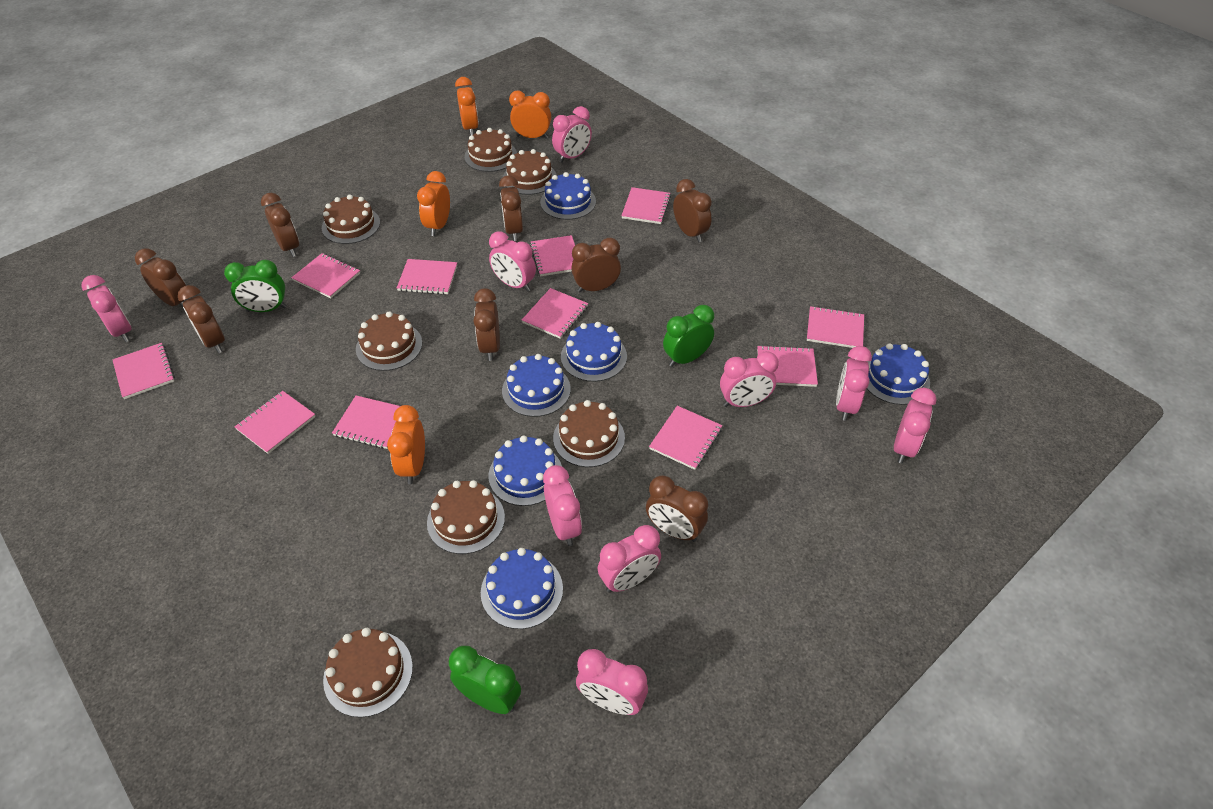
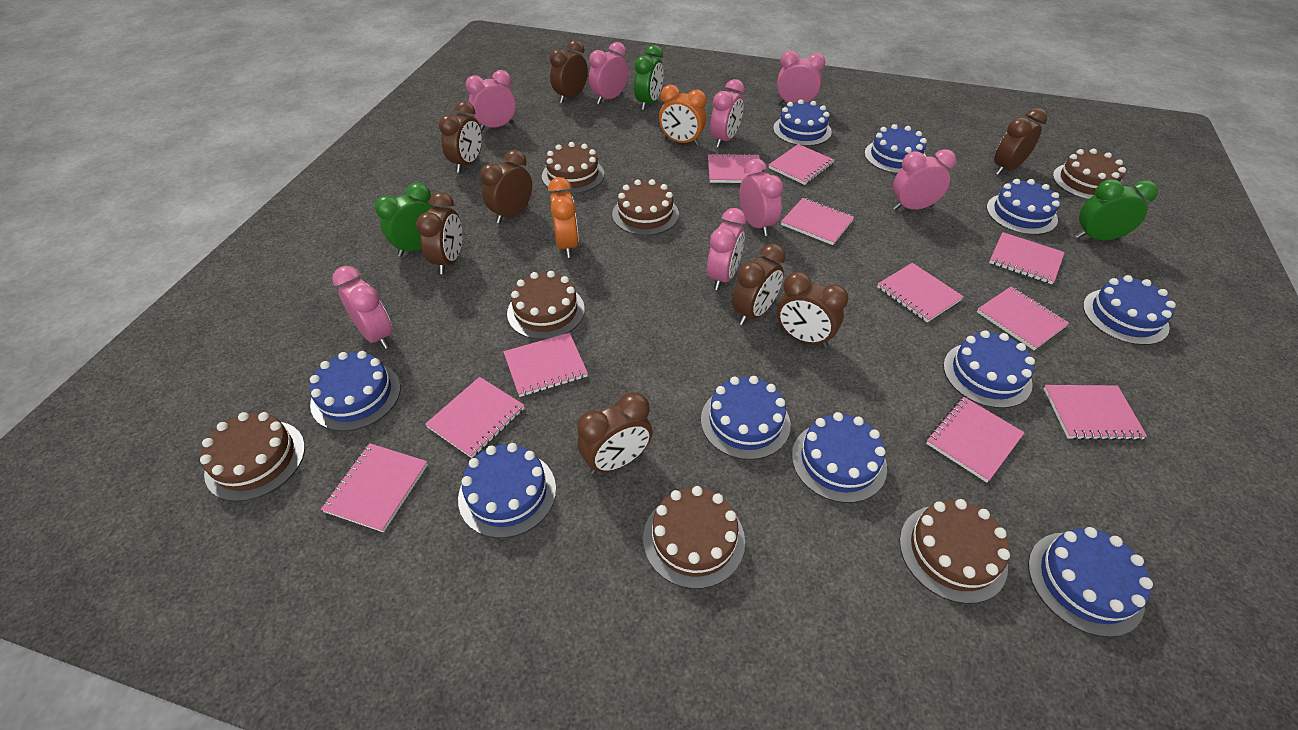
blue cake: [481,548,563,629] [489,435,562,506] [502,354,571,417] [540,172,596,220] [561,322,627,382] [866,343,930,405] = 6 -> [310,351,401,431] [458,443,556,538] [701,376,791,460] [773,99,832,146] [792,412,887,503] [865,124,927,174] [943,330,1035,408] [986,179,1060,235] [1028,527,1153,637] [1083,275,1176,345] = 10
orange clock: [387,405,425,484] [417,171,450,236] [455,77,479,136] [509,90,551,139] = 4 -> [548,177,579,258] [659,85,706,146] = 2
pink clock: [81,275,131,342] [489,231,536,292] [543,465,582,546] [552,106,592,163] [576,649,648,715] [597,525,661,593] [720,351,779,407] [836,346,872,421] [894,387,937,464] = 9 -> [332,266,392,349] [465,70,516,131] [589,42,629,104] [707,208,746,290] [710,79,745,148] [739,159,783,236] [777,51,825,104] [893,149,956,210] = 8

